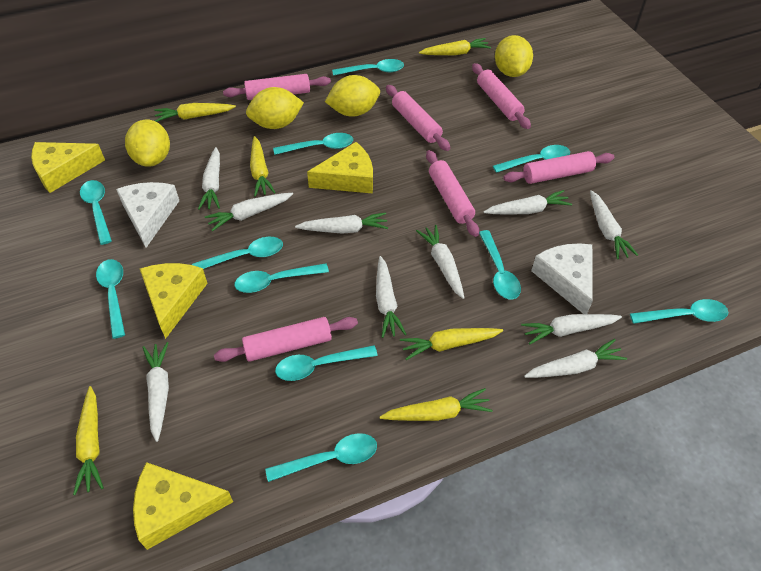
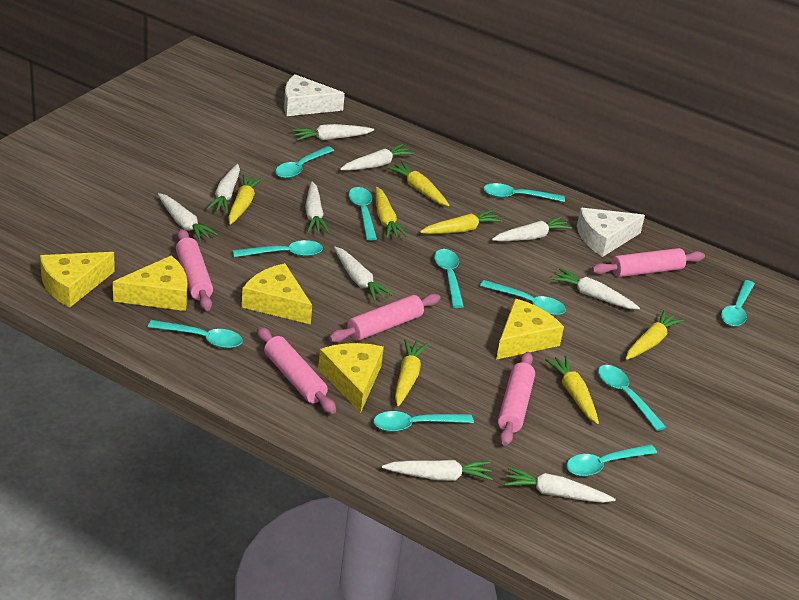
pink rolling pin: [214,317,358,362] [223,74,331,100] [386,85,450,151] [426,150,479,237] [472,63,531,129] [503,151,614,184] = 6 -> [176,229,213,311] [257,327,336,414] [329,294,440,342] [498,352,535,446] [592,248,705,277] = 5
yellow carrot: [73,386,104,495] [154,103,236,122] [250,136,276,197] [380,388,493,421] [400,328,503,360] [419,38,491,55] = 6 -> [228,175,263,225] [375,187,407,238] [387,161,449,206] [395,339,428,406] [420,210,503,234] [545,355,599,424] [626,310,684,360] = 7
yellow cheese: [31,142,105,193] [133,462,233,550] [140,263,208,339] [307,142,373,194] = 4 -> [40,252,115,307] [113,255,187,311] [242,263,312,325] [318,343,384,413] [496,299,564,360] = 5
yellow lemon: [125,119,170,167] [246,87,304,129] [325,75,380,117] [495,35,533,77] = 4 -> none = 0

